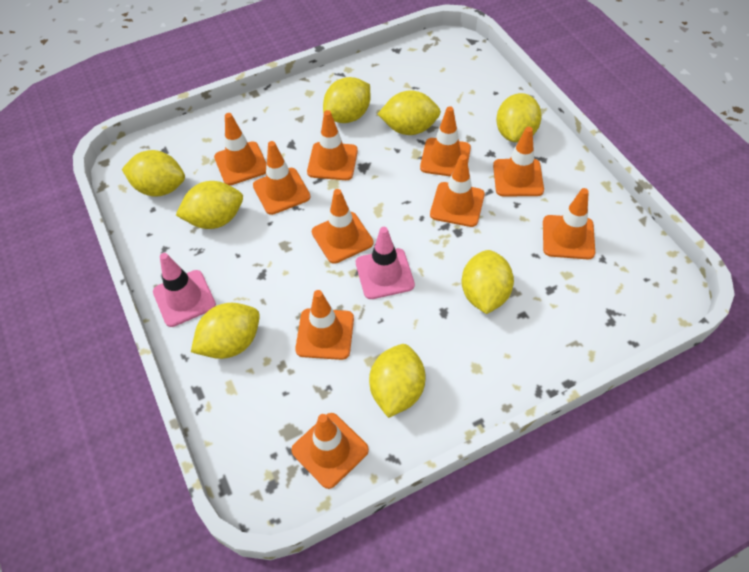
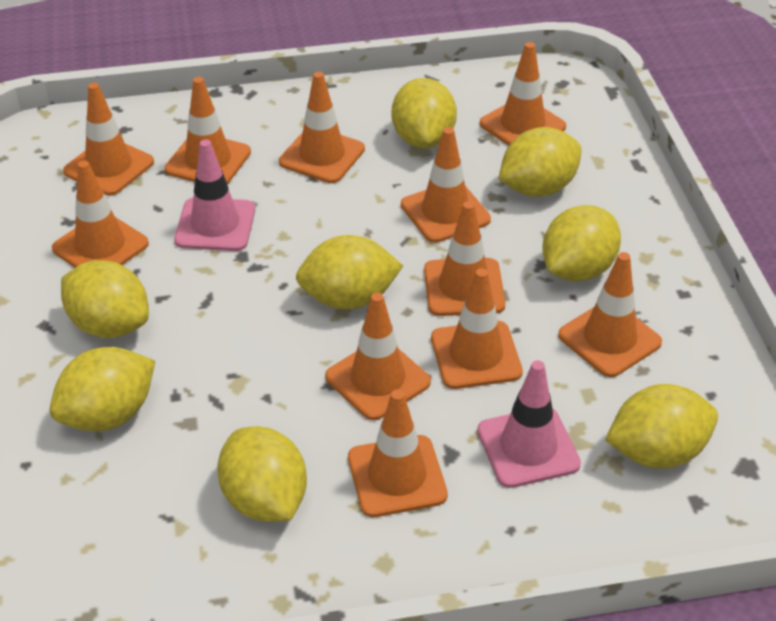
orange traffic cone: [214,113,266,185] [253,141,311,215] [291,413,369,489] [295,290,354,360] [307,110,358,180] [312,189,373,264] [420,106,471,177] [430,154,485,227] [493,127,544,196] [543,188,595,259] = 10 -> [52,160,149,267] [63,83,154,196] [165,77,251,185] [279,72,365,183] [325,293,431,420] [348,389,448,517] [401,127,491,243] [424,201,506,316] [431,268,523,389] [480,42,566,146] [558,252,662,377] = 11

